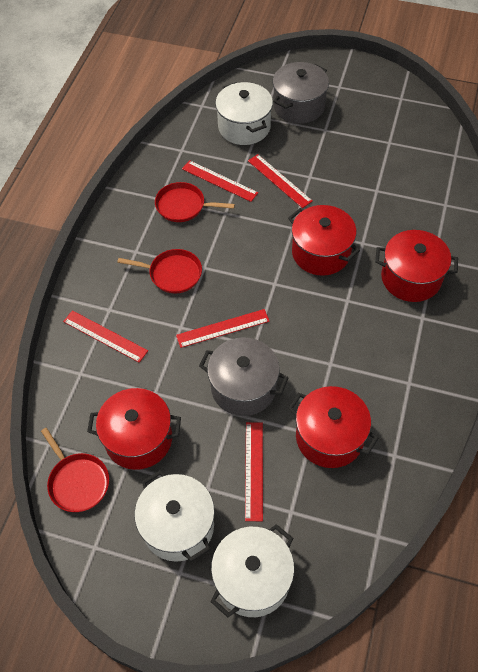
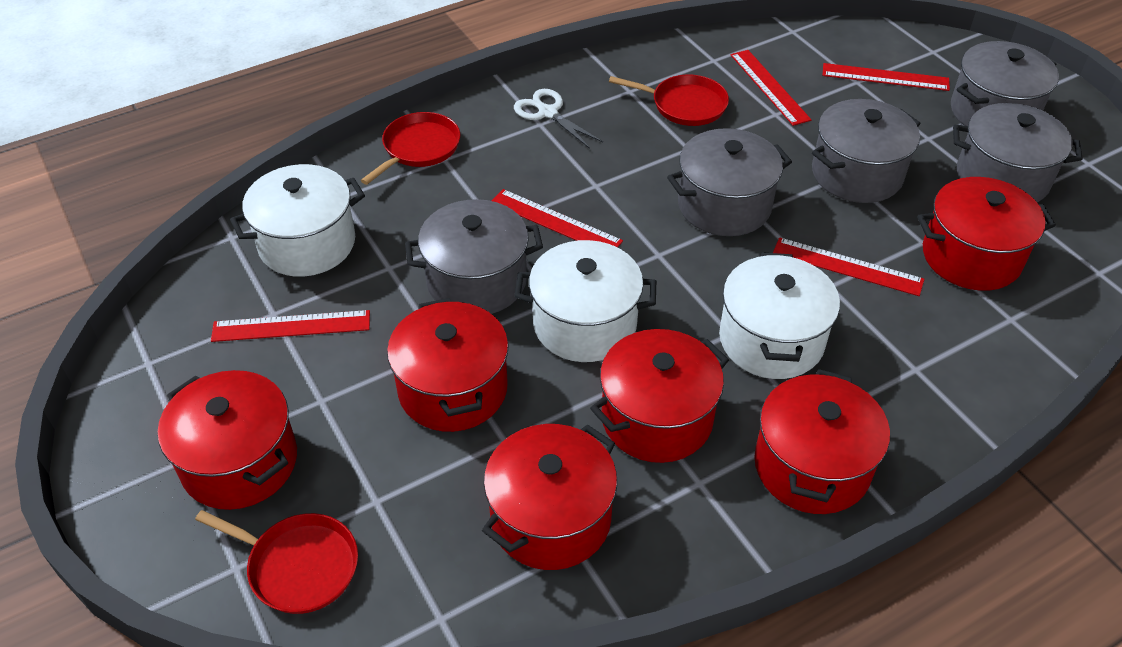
grey pot: [199,337,288,416] [273,62,329,124] = 2 -> [405,199,543,314] [667,128,792,236] [812,99,921,203] [951,41,1059,126] [953,103,1083,203] = 5
red pot: [87,388,181,470] [288,205,360,276] [288,386,378,468] [375,230,458,302] = 4 -> [158,370,297,510] [387,298,509,432] [482,424,617,570] [590,329,729,463] [754,369,890,514] [917,177,1056,291] = 6
white scissors: none = 0 -> [514,89,603,149] = 1

